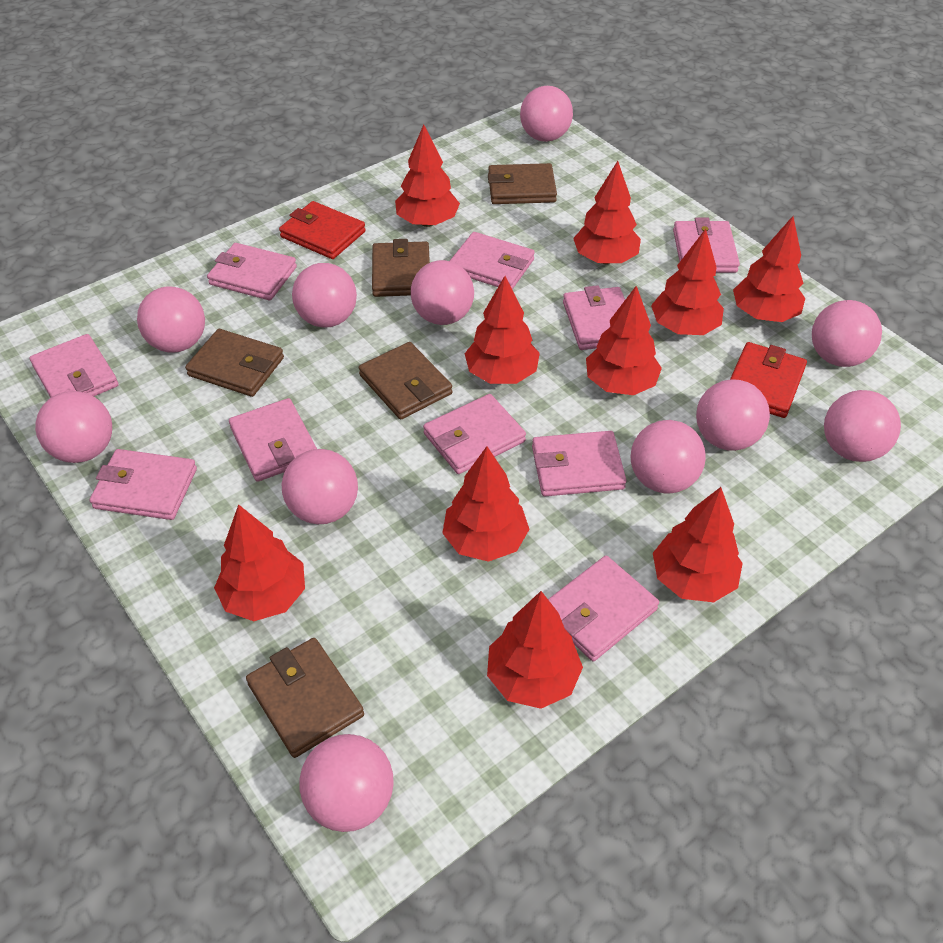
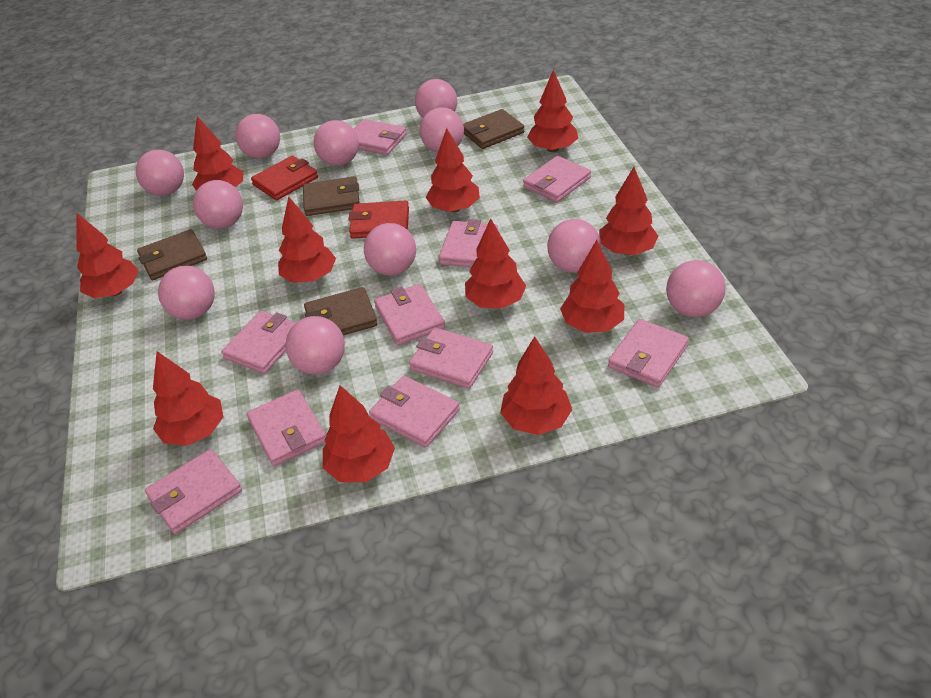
brown wallet: [185,329,284,397] [246,638,364,758] [359,342,452,420] [372,239,430,297] [488,163,557,204] = 5 -> [137,229,207,280] [303,176,360,216] [304,287,378,335] [463,109,524,149] = 4
red tree: [214,504,305,621] [395,124,460,227] [442,446,529,562] [464,276,540,384] [487,591,583,709] [573,161,641,264] [586,286,662,395] [651,229,724,335] [653,487,743,602] [733,216,805,322] = 10 -> [76,212,139,298] [153,351,223,446] [192,116,243,191] [278,196,336,283] [323,385,395,482] [426,128,480,212] [465,218,526,309] [500,336,572,435] [527,70,578,152] [560,240,625,333] [599,167,659,255] = 11

